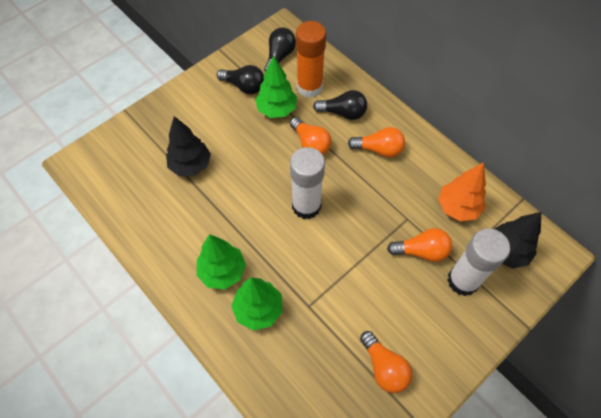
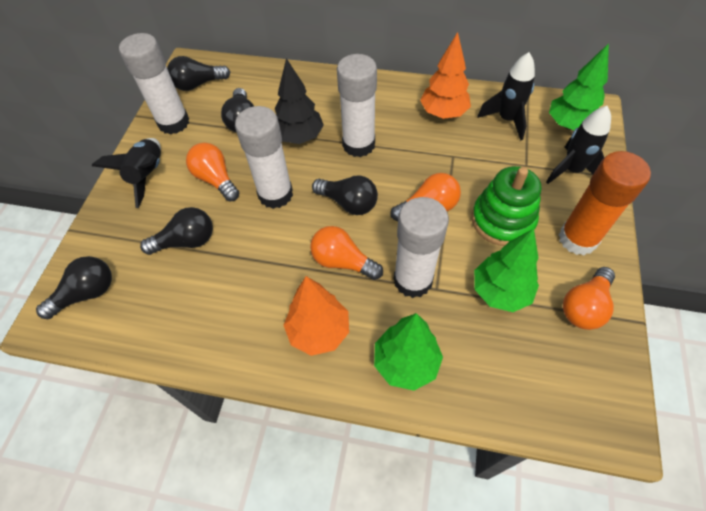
black light bulb: [217,65,264,94] [264,28,296,72] [313,90,367,120] = 3 -> [36,256,112,319] [140,207,213,255] [167,56,230,91] [221,88,254,132] [312,176,378,215] = 5
black rocket: none = 0 -> [92,138,161,208] [477,52,535,141] [546,106,611,184] = 3
black tree: [166,116,211,176] [494,212,541,268] = 2 -> [275,58,324,144] = 1
green stacking toy: none = 0 -> [472,166,541,246] = 1
orange tree: [438,162,486,221] = 1 -> [284,276,349,356] [420,32,471,119] = 2
white glue stick: [290,147,325,219] [447,229,510,296] = 2 -> [119,33,189,135] [235,106,293,209] [337,54,377,157] [393,197,449,298] = 4

